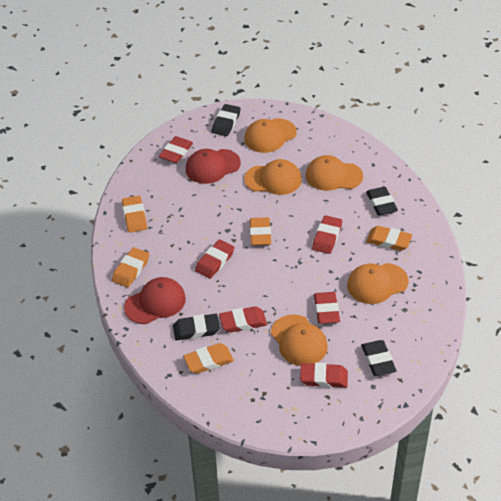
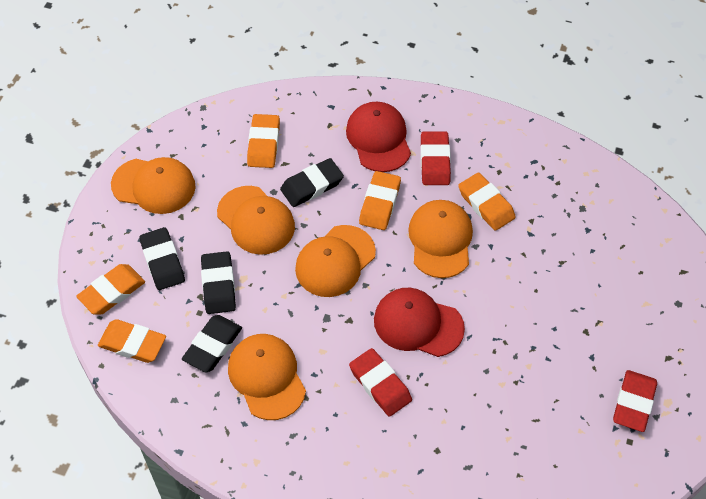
red eraser: [159,136,193,163] [195,240,235,279] [219,306,267,333] [300,363,348,388] [312,215,342,254] [314,292,340,324] = 6 -> [349,348,412,417] [420,131,451,185] [613,370,657,432] = 3

